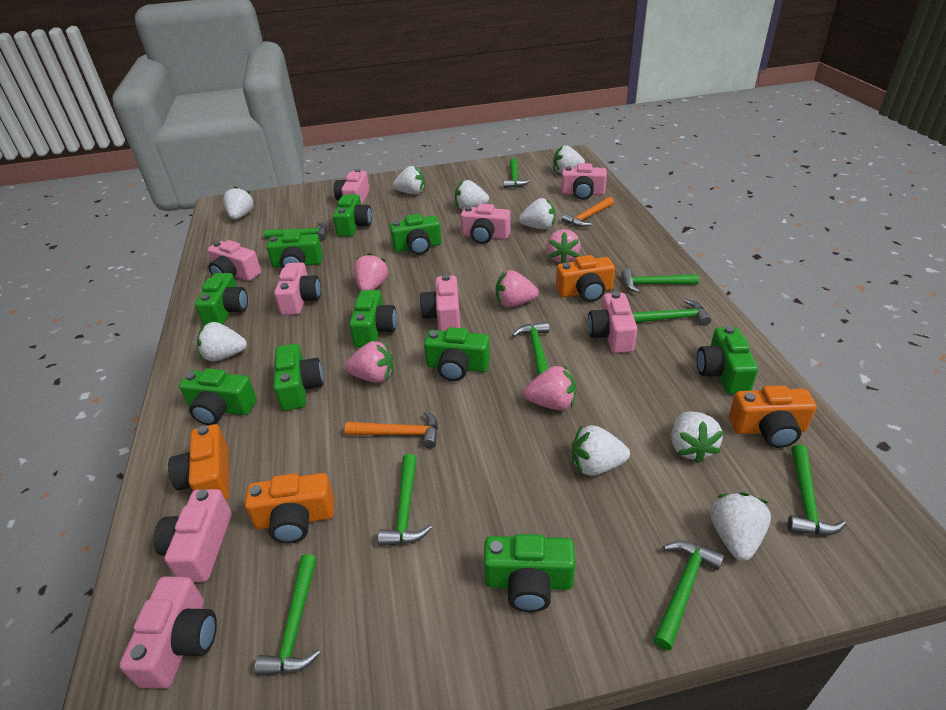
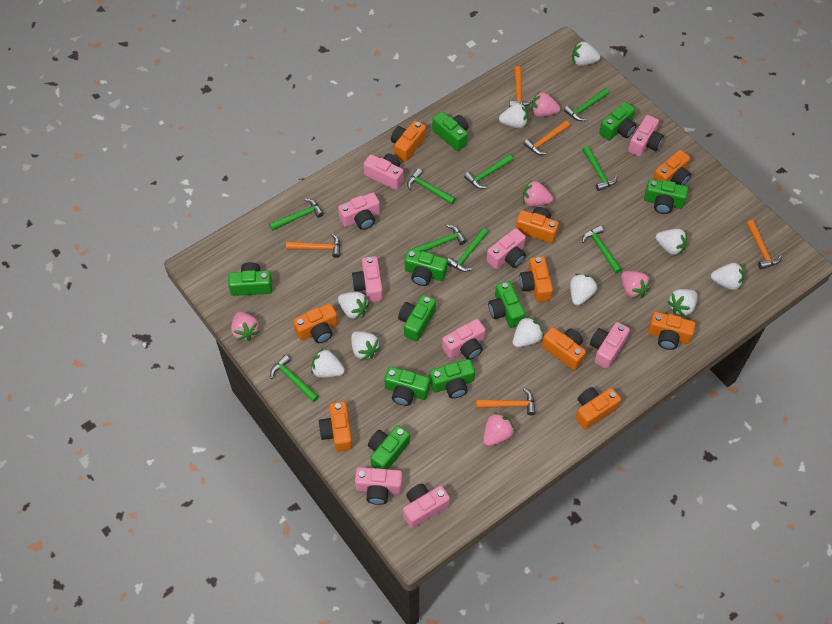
orange camera: [168,424,229,500] [245,473,334,544] [556,255,615,302] [729,385,817,448] = 4 -> [293,303,338,343] [319,402,352,452] [391,121,426,162] [516,207,559,243] [519,256,553,302] [542,327,586,370] [576,387,621,430] [648,312,696,350] [653,150,691,186] = 9
orange hammer: [345,411,438,449] [562,197,614,227] = 2 -> [286,234,341,258] [476,388,536,415] [509,66,533,107] [524,120,570,155] [747,220,782,269] = 5
white strawberry: [197,322,247,361] [223,186,254,219] [393,166,425,194] [455,180,489,210] [519,198,555,229] [553,145,585,174] [572,425,630,476] [671,411,724,463] [710,492,771,561] = 9 -> [311,349,345,378] [338,292,369,320] [351,331,380,360] [499,103,528,128] [513,316,544,347] [570,274,597,306] [572,41,600,66] [656,229,687,256] [667,289,698,317] [711,263,744,290] = 10

